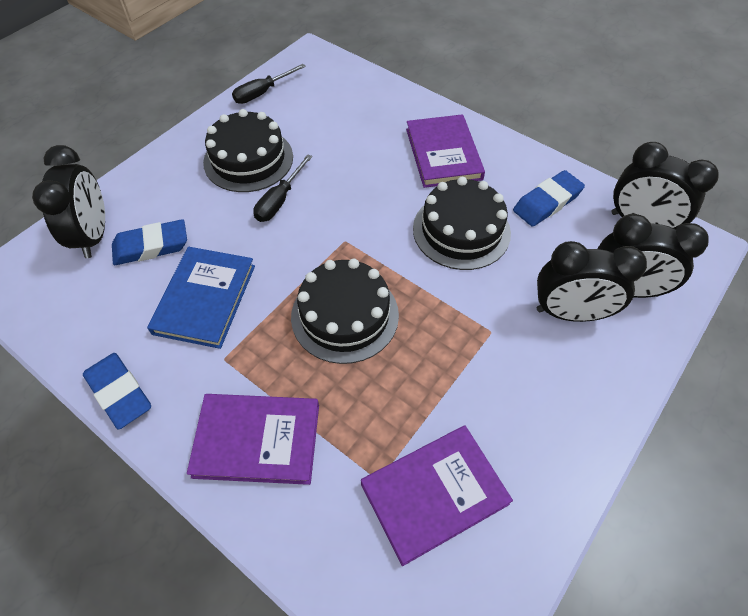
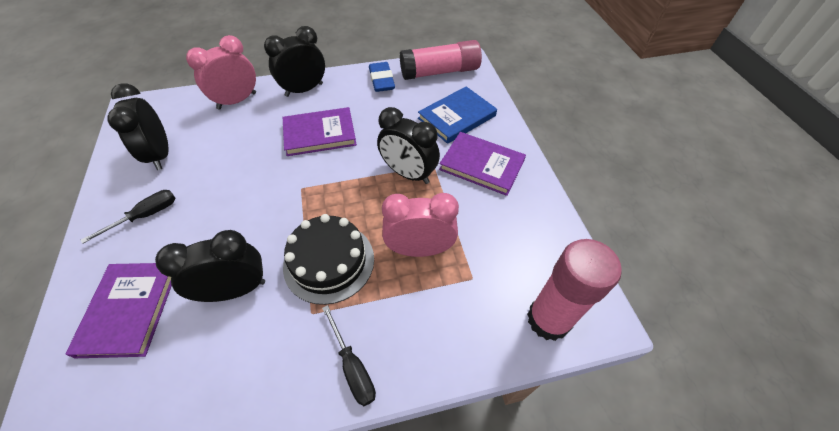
black cake: [203,109,293,192] [291,258,399,364] [413,177,511,270] = 3 -> [283,214,374,305] = 1
blue eraser: [83,353,151,430] [112,219,187,265] [513,170,585,227] = 3 -> [369,62,395,92] = 1
pink clock: none = 0 -> [186,35,256,110] [382,193,459,257] = 2
pink glue stick: none = 0 -> [400,40,482,80] [527,239,622,341] = 2

